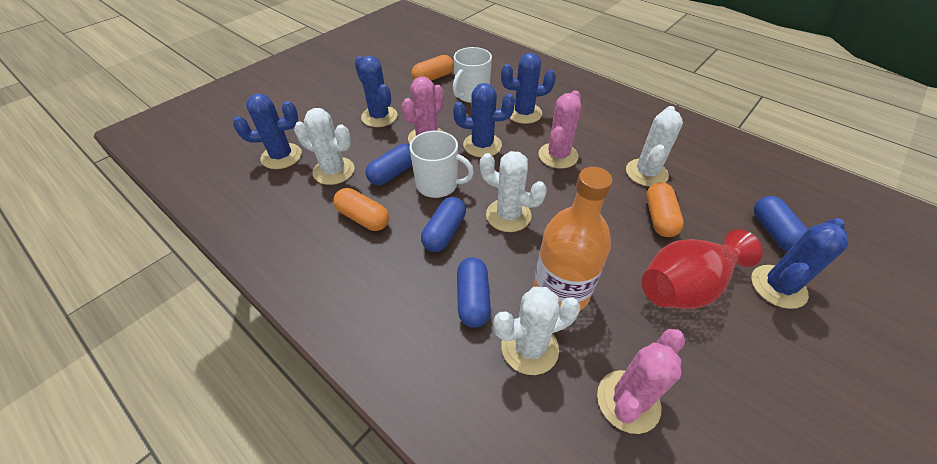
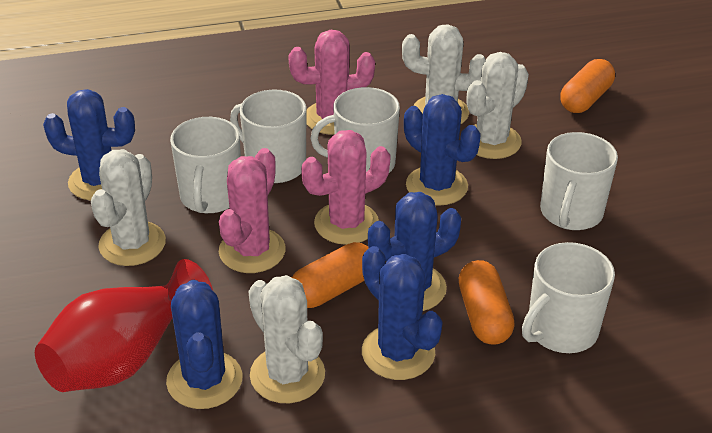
blue capsule: [366,144,412,185] [421,197,466,252] [457,257,491,328] [754,196,808,252] = 4 -> none = 0
orange bottle: [533,167,613,310] = 1 -> none = 0
white mug: [410,131,474,198] [453,47,492,103] = 2 -> [170,117,241,213] [230,90,307,183] [311,87,400,173] [522,242,615,353] [540,132,618,230] = 5

